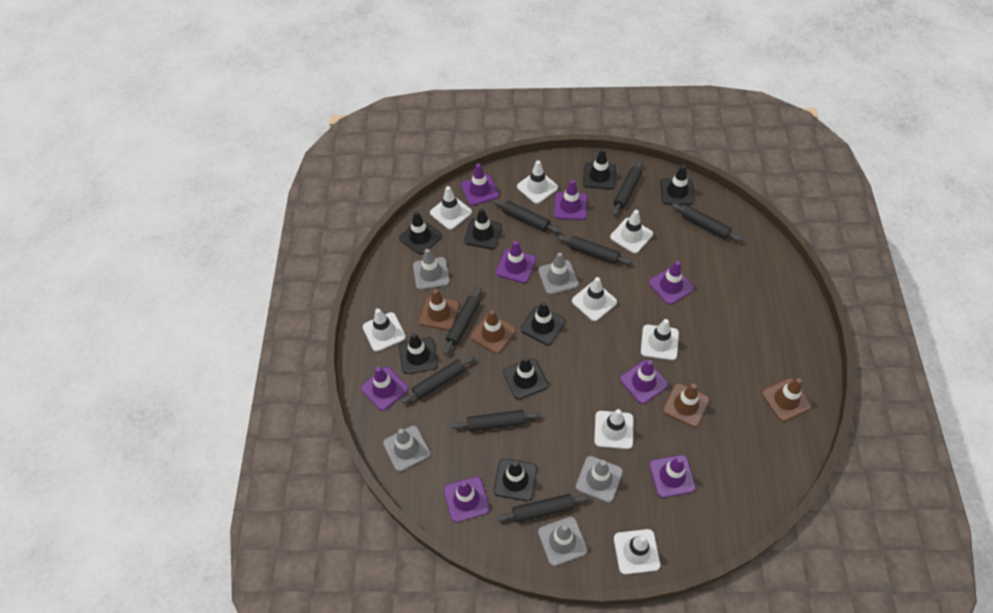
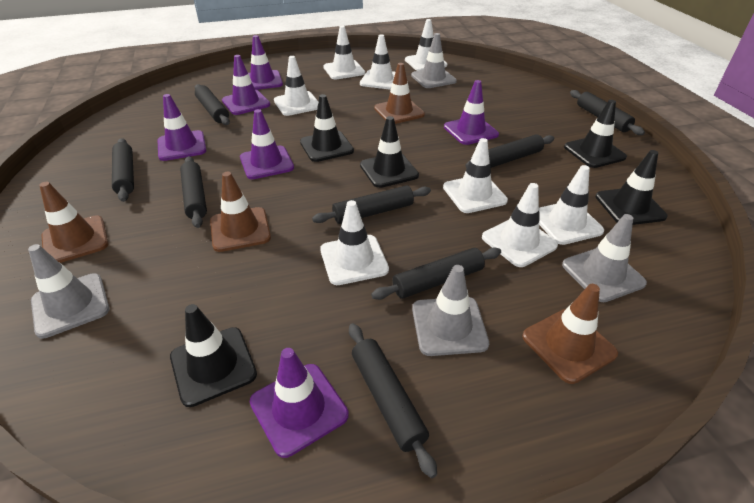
black traffic cone: [399,211,442,255] [399,333,438,374] [464,208,502,249] [494,459,537,501] [503,357,548,400] [521,302,565,345] [583,149,616,189] [660,165,695,205] = 8 -> [170,304,257,407] [300,94,354,162] [360,116,419,188] [564,100,627,168] [596,150,668,225] = 5
grey traffic cone: [383,426,430,472] [413,249,450,290] [538,252,579,295] [538,517,588,566] [576,456,623,503] = 5 -> [28,244,109,339] [411,33,457,88] [412,265,489,356] [562,214,647,302] = 4
purple traffic cone: [361,367,408,411] [444,476,490,523] [461,164,499,206] [496,241,536,283] [554,180,587,220] [620,360,668,404] [649,261,694,305] [649,455,696,498] = 8 -> [158,94,206,161] [222,55,270,115] [240,109,294,179] [248,35,283,90] [250,348,349,458] [444,80,499,145] = 6

